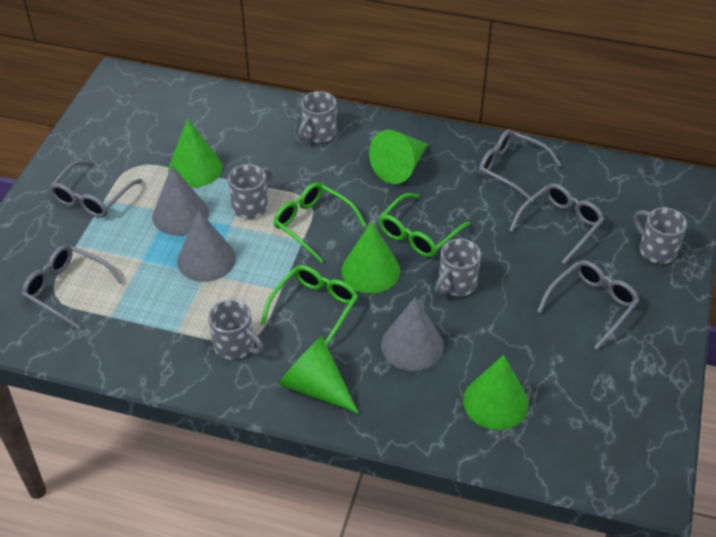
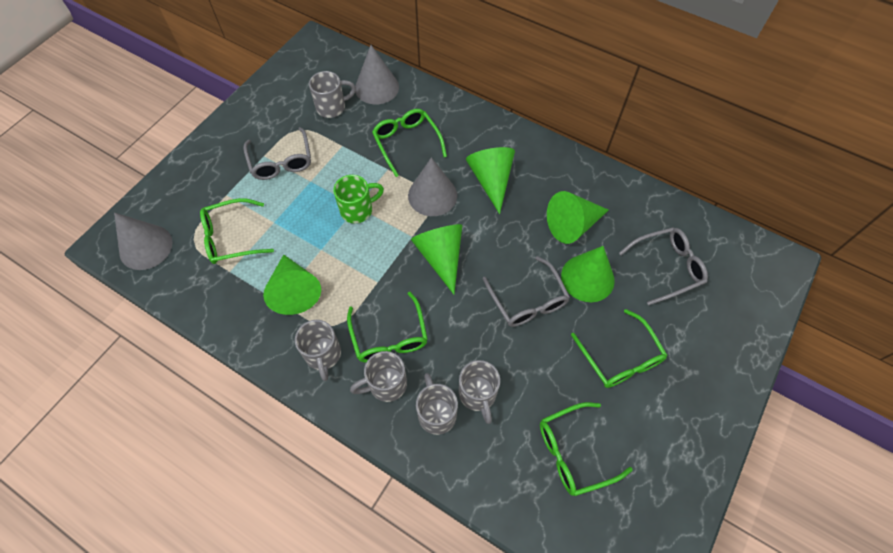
green glasses: [261,265,358,346] [273,182,366,263] [379,193,470,257] = 3 -> [200,198,274,264] [347,292,428,362] [372,109,447,177] [540,402,633,496] [571,309,668,388] = 5
green mug: none = 0 -> [333,175,384,223] = 1
grey glasses: [22,245,123,330] [49,160,142,218] [479,129,562,203] [509,183,604,264] [537,260,639,350] = 5 -> [243,127,311,180] [483,256,570,327] [619,227,708,306] = 3

